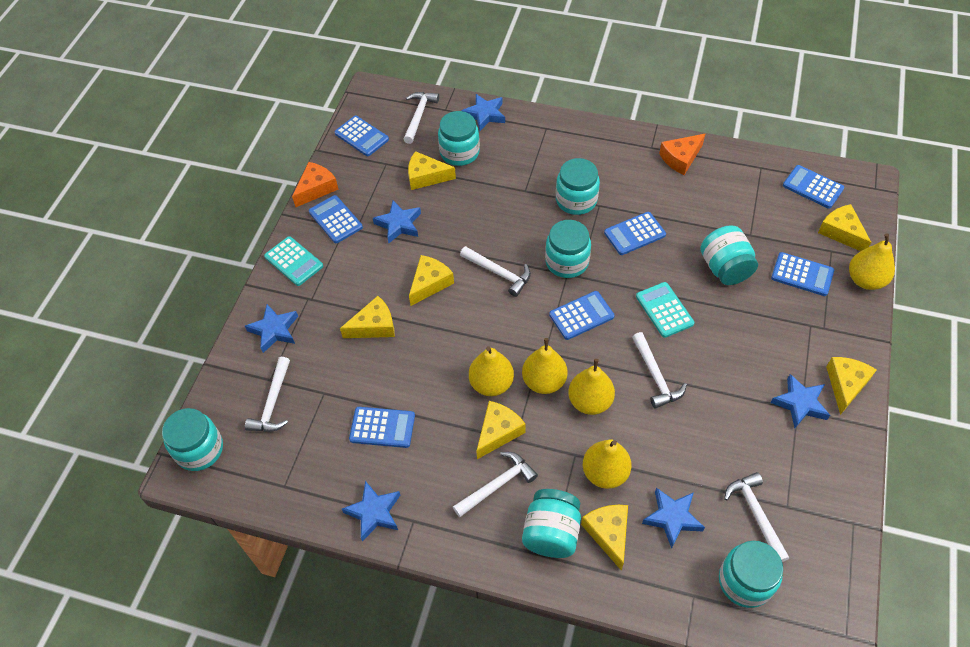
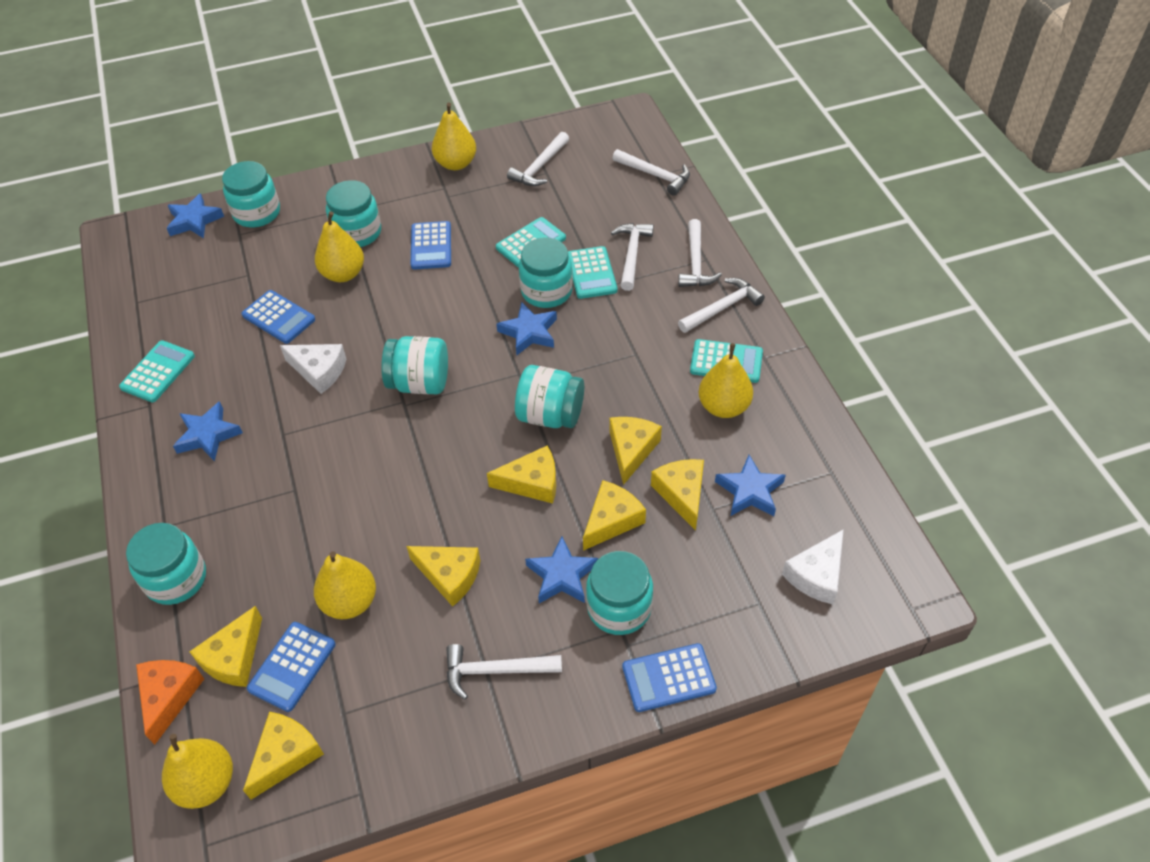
blue calculator: [309,195,363,243] [335,116,389,156] [349,407,415,448] [549,291,615,340] [604,212,666,255] [771,252,834,296] [783,165,844,209] = 7 -> [241,290,315,344] [247,622,336,712] [411,221,451,270] [622,643,717,712] = 4
blue star: [245,304,298,353] [342,481,400,542] [373,200,421,243] [461,94,505,131] [642,488,705,549] [771,374,830,428] = 6 -> [167,193,224,238] [173,401,243,462] [496,302,557,355] [525,537,598,603] [715,455,786,516] = 5
orange cheese: [292,162,338,207] [659,134,705,175] = 2 -> [136,660,204,745] = 1
turquoise calculator: [264,236,323,286] [636,282,694,338] = 2 -> [119,340,195,402] [496,217,566,267] [568,246,617,299] [690,339,763,383] = 4
white cheese: none = 0 -> [280,344,346,394] [782,529,844,604] = 2

